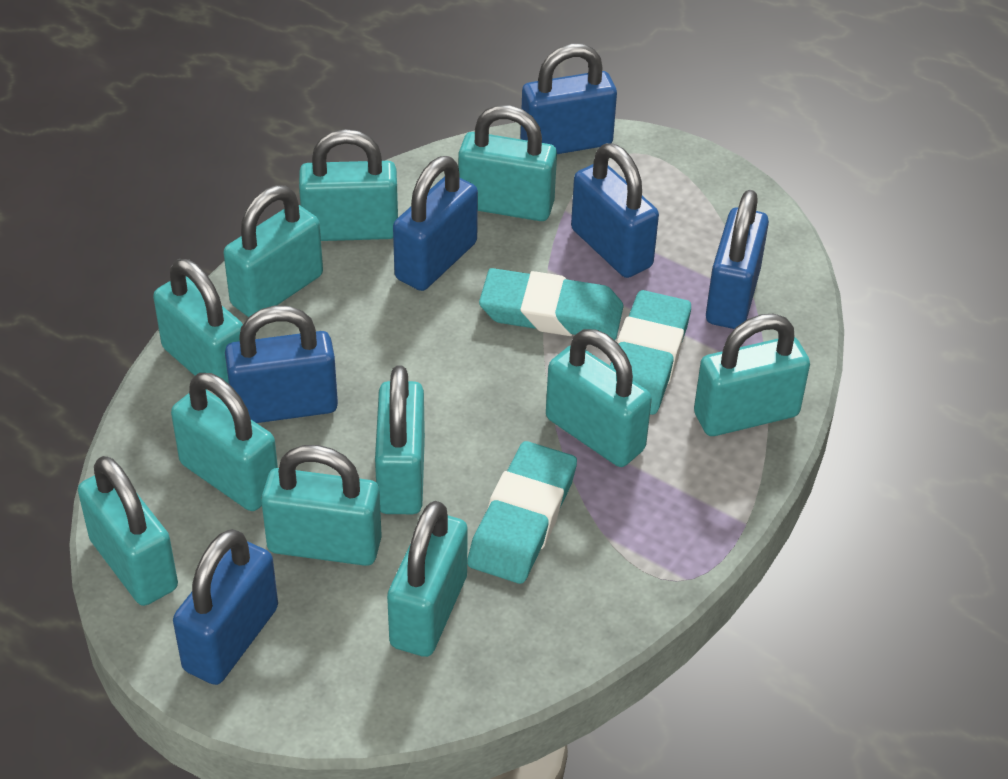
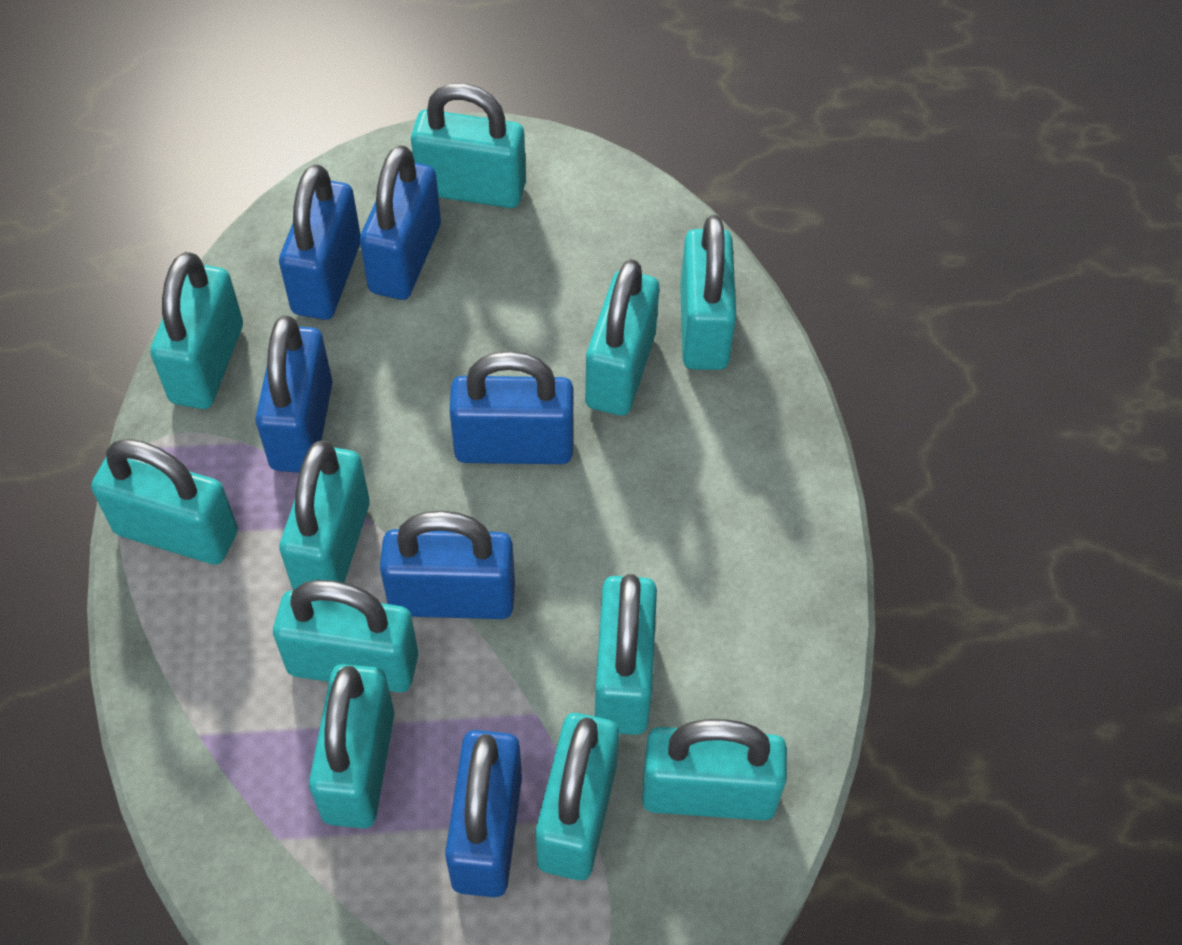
turquoise eraser: [467,441,577,584] [479,268,624,340] [610,290,691,415] = 3 -> none = 0

